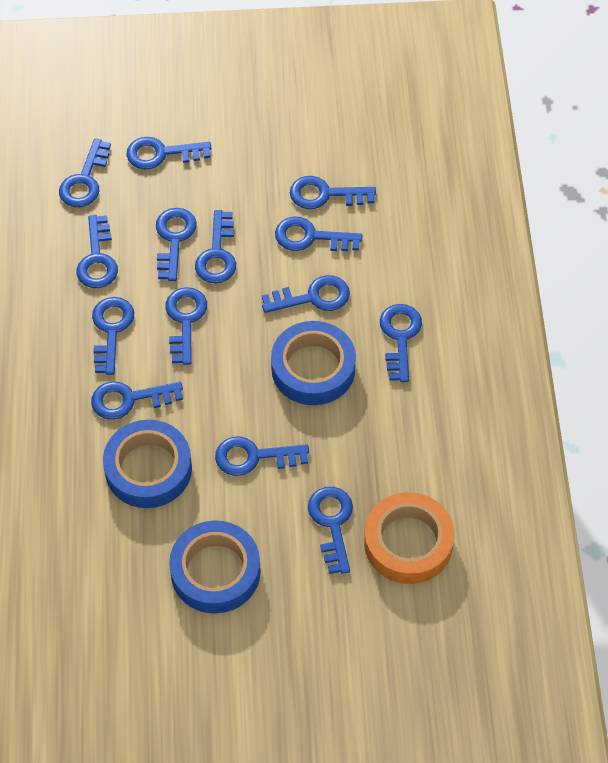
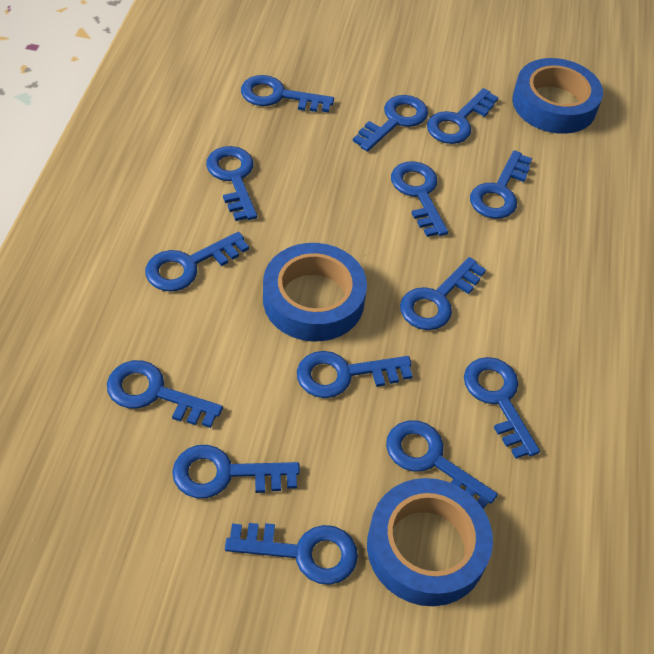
orange tape: [364,492,455,584] = 1 -> none = 0

